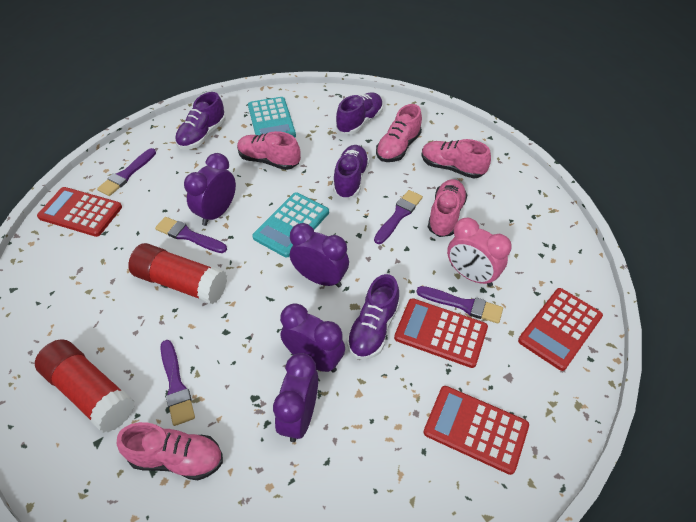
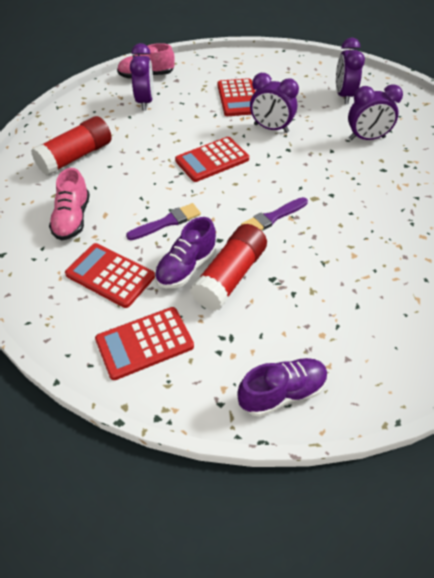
pink clock: [447,218,512,287] = 1 -> none = 0
pink shoe: [117,422,223,480] [237,131,301,170] [376,104,422,162] [421,139,491,179] [428,179,468,237] = 5 -> [49,168,90,240] [117,43,175,79] = 2
purple brush: [97,148,156,196] [155,217,227,253] [160,340,195,426] [374,190,423,244] [417,286,503,324] = 5 -> [126,203,201,240] [241,197,308,230] = 2
purple shoe: [175,92,226,149] [333,145,369,199] [336,92,383,134] [347,274,400,360] = 4 -> [155,217,216,288] [237,358,328,417] = 2
turquoise calculator: [248,97,296,137] [252,192,329,257] = 2 -> none = 0

